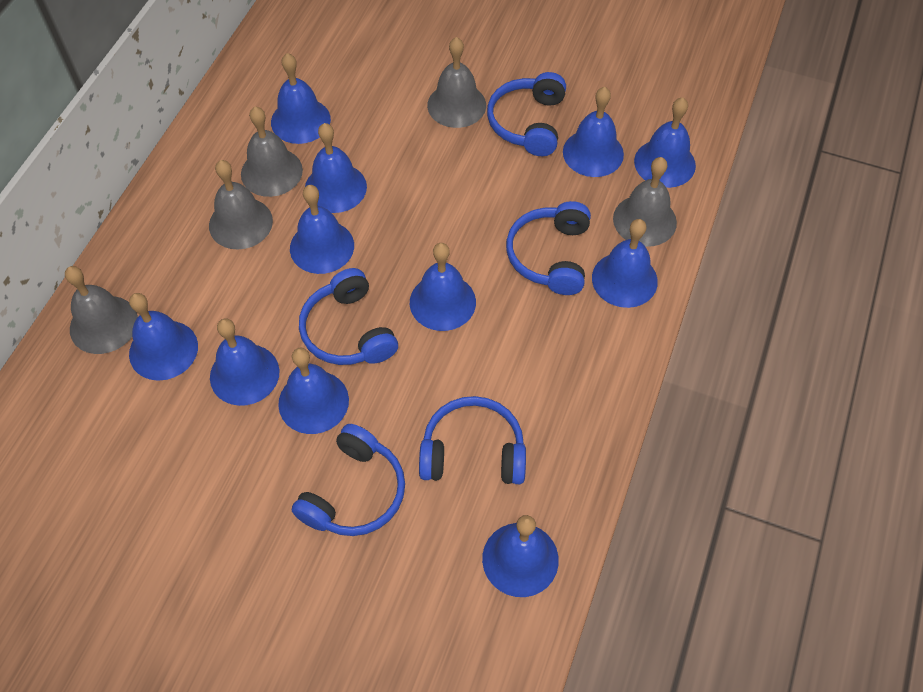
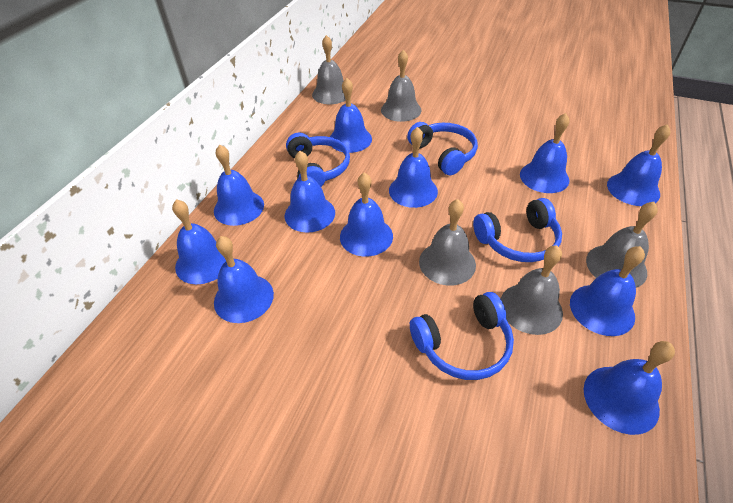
blue headphones: [292,424,405,536] [299,268,398,365] [419,396,526,484] [487,72,566,156] [506,201,591,295] = 5 -> [286,132,350,187] [407,122,478,175] [410,292,514,380] [473,198,562,262] = 4

